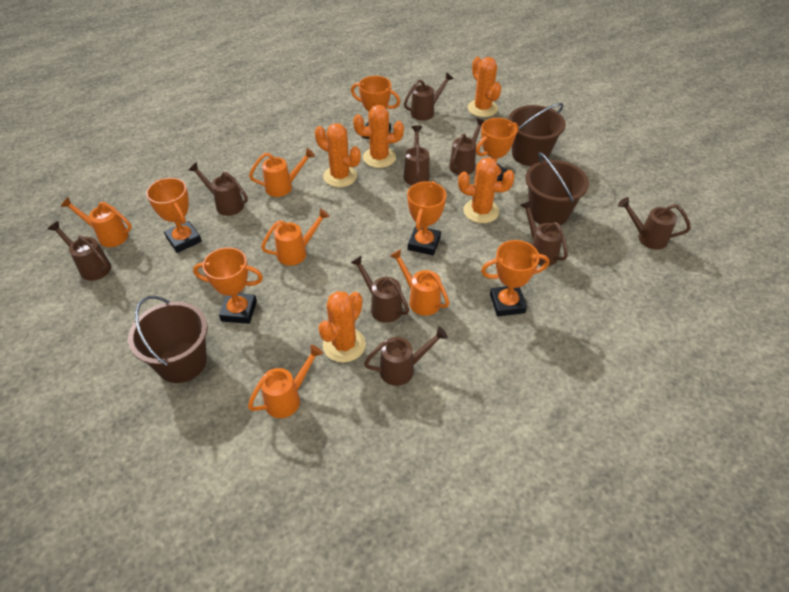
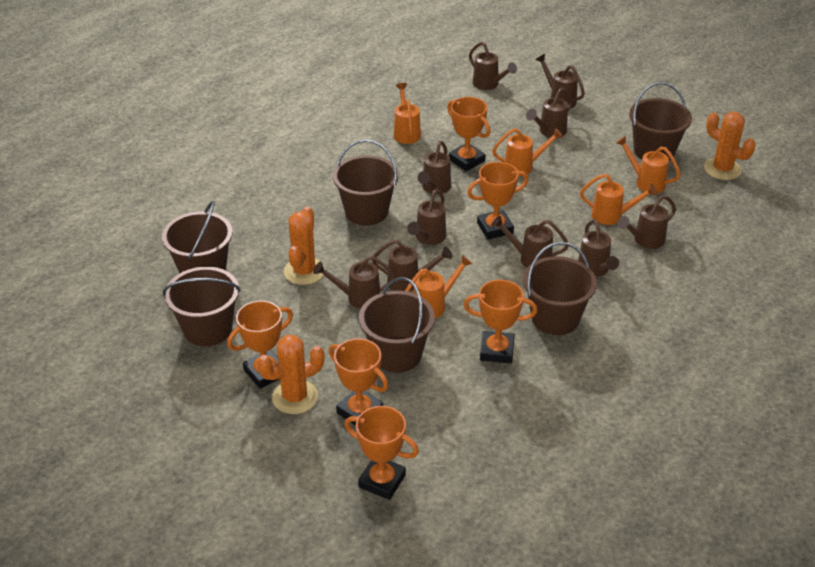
brown bucket: [128,296,208,383] [508,103,566,166] [525,152,589,225] = 3 -> [162,200,233,274] [163,267,241,346] [333,139,399,225] [359,277,435,373] [523,242,597,335] [629,82,692,161] = 6
brown watering can: [48,221,111,281] [188,162,248,216] [350,255,409,323] [364,327,448,386] [404,72,454,121] [404,125,430,185] [449,118,484,175] [520,200,568,266] [618,197,691,250] = 9 -> [314,256,396,309] [372,239,452,291] [407,189,446,245] [418,141,451,194] [469,42,517,90] [492,216,568,268] [526,88,573,137] [536,54,585,108] [578,219,619,277] [617,195,676,249] = 10
orange cactus: [315,123,361,187] [318,291,366,362] [353,105,404,168] [458,157,515,223] [468,57,501,117] = 5 -> [257,335,325,414] [284,206,325,285] [704,112,756,180] = 3

